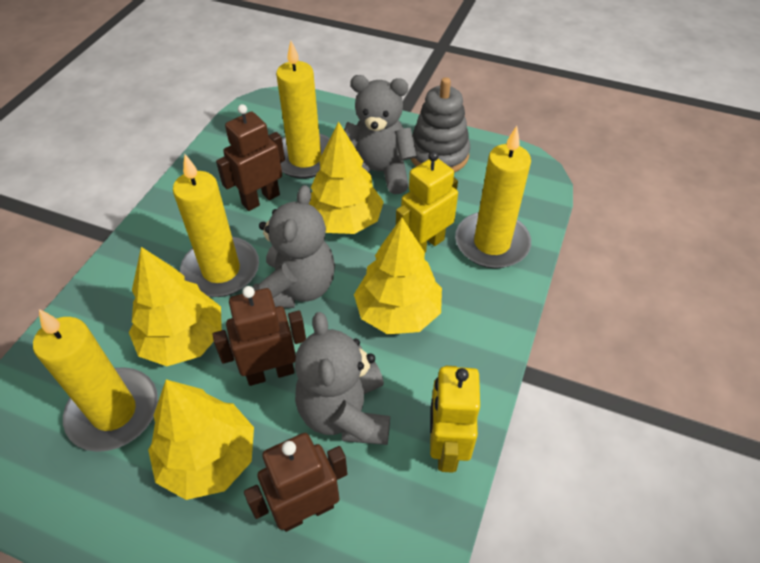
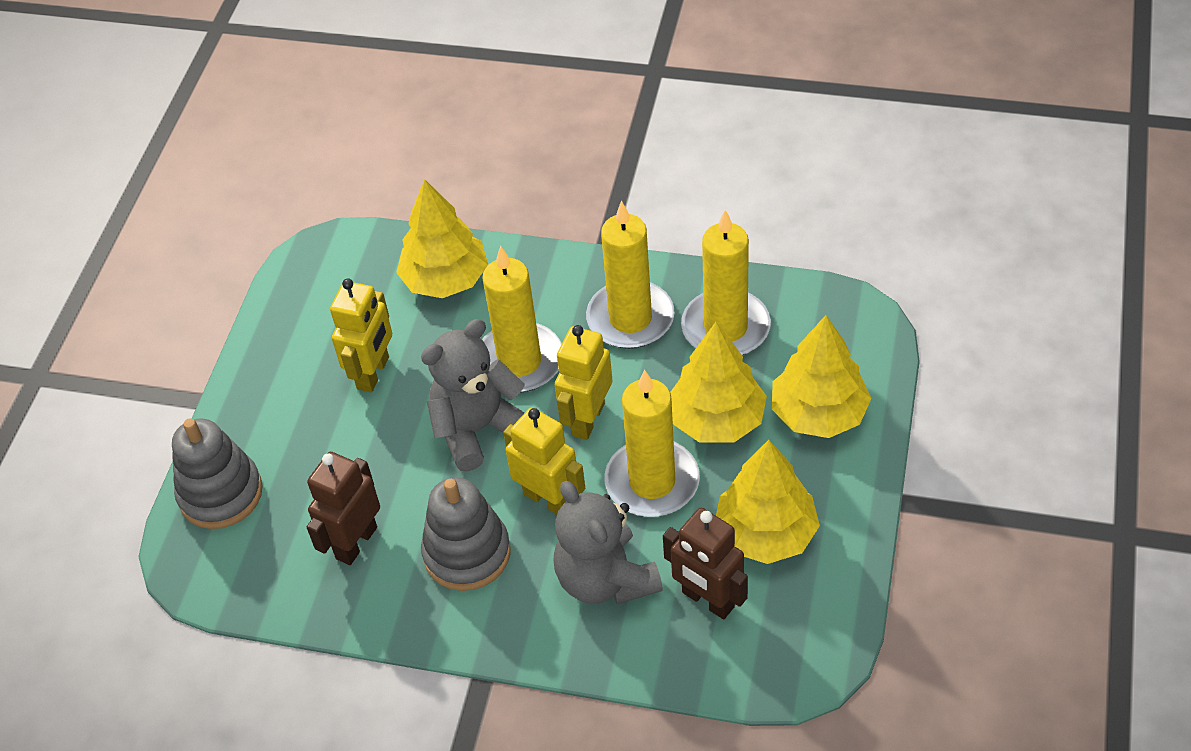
brown robot: [212,286,306,386] [216,104,285,211] [244,433,347,532] = 3 -> [307,452,380,565] [663,508,748,619] = 2
grey stacking toy: [411,77,470,172] = 1 -> [172,418,263,529] [421,477,511,591] = 2
grey teddy bear: [253,185,335,308] [295,312,390,445] [344,75,417,194] = 3 -> [421,319,525,472] [553,481,663,604] = 2
yellow robot: [396,151,458,253] [430,366,480,473] = 2 -> [330,278,392,392] [503,407,585,514] [555,325,612,440] = 3

